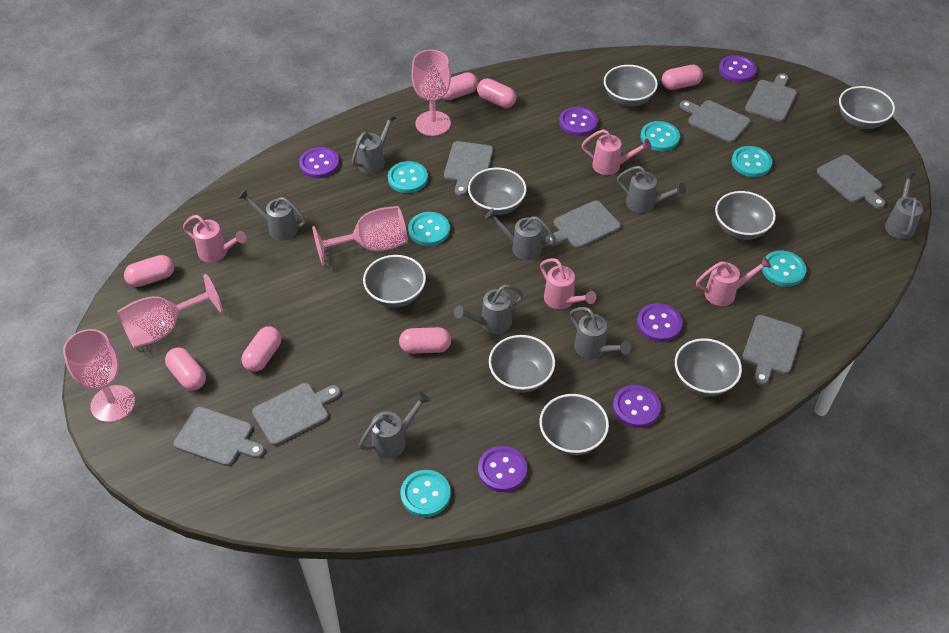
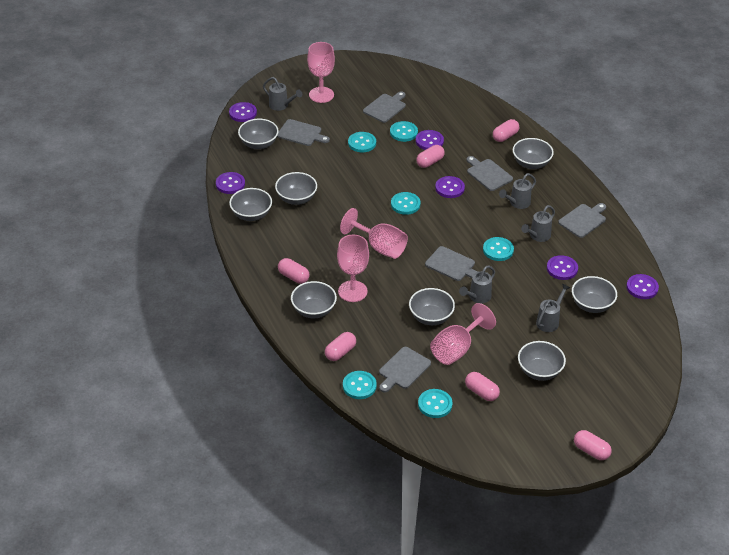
grey cutting board: [174,407,264,466] [252,383,340,445] [444,141,493,196] [546,200,621,248] [680,100,750,143] [742,315,802,385] [745,73,797,122] [817,155,885,209] = 8 -> [277,119,330,146] [363,92,406,123] [379,347,431,392] [425,246,478,281] [466,156,513,191] [558,203,606,238] = 6
grey watering can: [238,189,306,241] [352,113,397,174] [359,392,430,459] [454,285,524,334] [485,208,556,260] [570,307,631,359] [617,166,686,213] [885,173,923,239] = 8 -> [263,77,302,111] [459,266,495,303] [499,173,536,209] [521,205,555,242] [536,283,570,332] = 5
pink capsule: [124,255,174,287] [165,347,206,390] [241,327,281,372] [399,327,451,354] [442,72,478,100] [477,78,516,108] [662,65,703,90] = 7 -> [278,258,310,284] [325,332,356,361] [416,145,445,168] [465,372,500,401] [493,119,519,142] [574,430,612,460] = 6
pink watering can: [183,215,246,263] [540,258,596,310] [582,129,651,175] [696,257,771,306] = 4 -> none = 0

